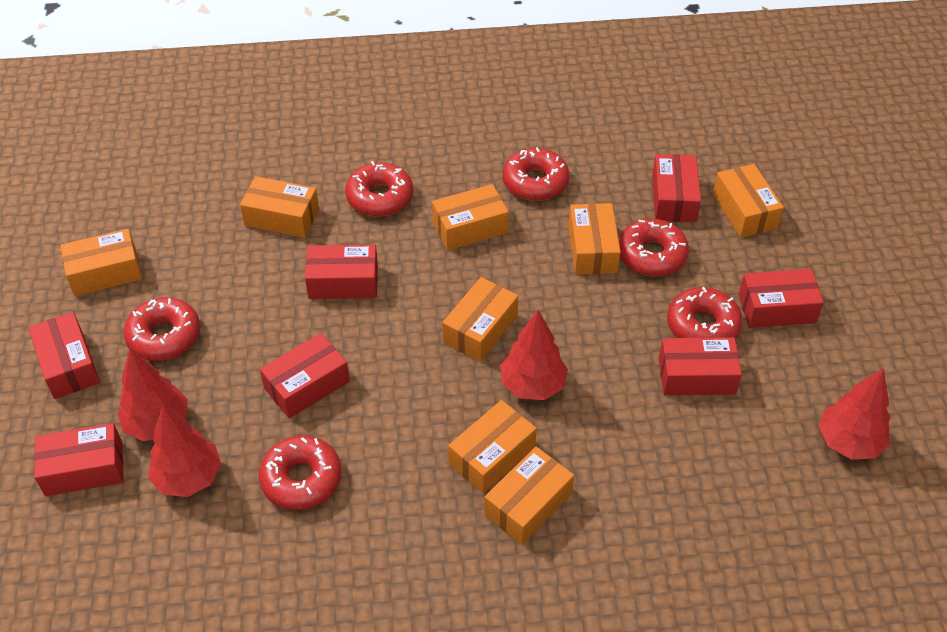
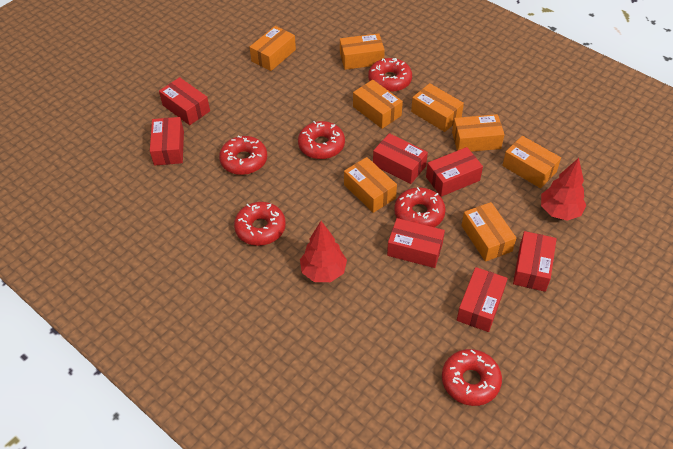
red tree: [117,349,188,441] [148,405,222,497] [500,310,568,400] [818,369,891,459] = 4 -> [300,221,347,282] [541,158,586,221] = 2

